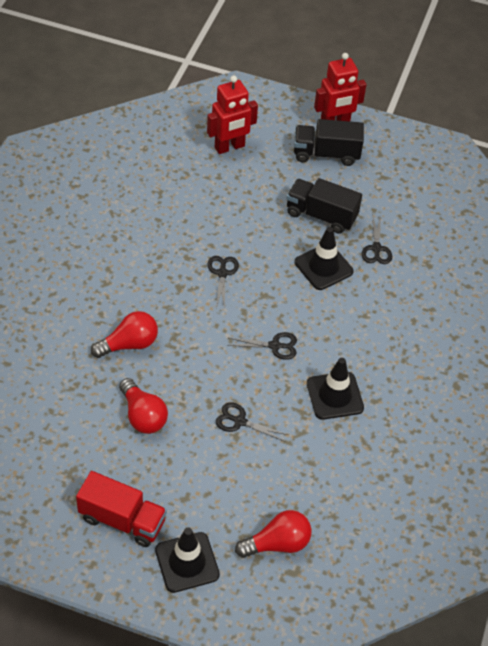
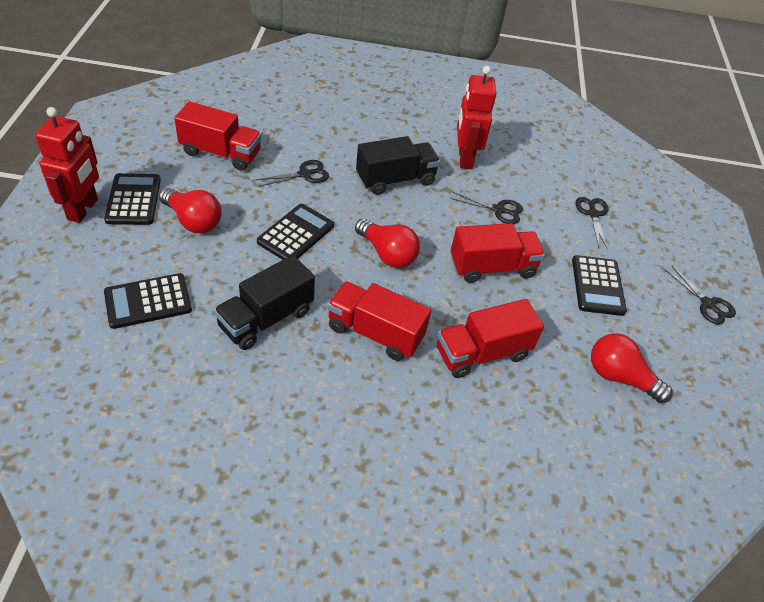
black calculator: none = 0 -> [104,173,161,225] [104,273,192,329] [257,204,334,260] [572,255,627,316] = 4
black traffic cone: [155,528,220,593] [295,227,354,290] [307,358,364,420] = 3 -> none = 0
red truck: [76,471,167,547] = 1 -> [174,101,262,171] [327,281,431,361] [437,299,544,378] [451,223,545,283] = 4

